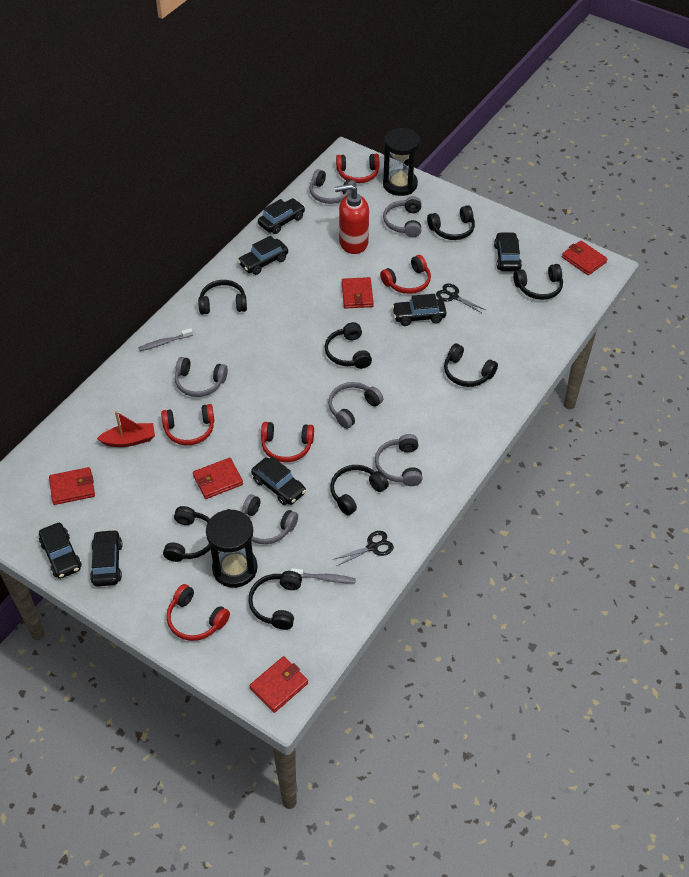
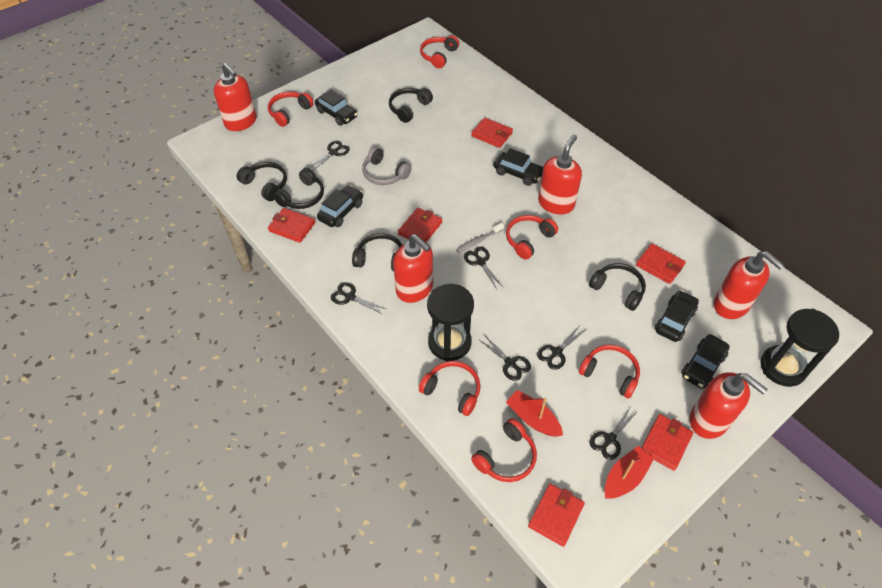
black car: [39,523,82,579] [90,529,122,587] [238,236,288,275] [251,456,306,505] [258,198,305,234] [392,294,447,326] [494,232,522,271] = 7 -> [315,89,358,126] [317,185,363,227] [493,148,543,186] [655,290,699,342] [681,334,730,389] = 5
black headphones: [163,506,210,562] [198,280,247,314] [248,571,302,630] [325,322,372,369] [330,465,389,515] [427,205,475,240] [444,343,498,387] [513,264,563,300] = 8 -> [237,162,287,201] [273,168,324,209] [352,233,402,271] [389,88,433,123] [589,263,646,311] = 5
black scissors: [333,531,394,566] [436,283,486,313] = 2 -> [308,140,350,171] [331,282,386,314] [464,247,503,289] [478,335,531,381] [537,327,585,370] [589,408,639,460] = 6
grey headphones: [175,357,228,397] [242,494,298,544] [309,169,356,204] [328,382,383,429] [375,434,423,486] [383,196,421,238] = 6 -> [362,147,411,185] = 1
grey toothbrush: [138,328,193,351] [291,568,356,584] = 2 -> [456,223,504,253] = 1
red boat: [97,411,155,447] = 1 -> [506,390,563,437] [604,446,654,499] = 2
red headphones: [161,404,214,445] [167,584,230,641] [261,422,314,462] [336,154,379,183] [380,255,431,294] = 5 -> [268,92,314,127] [419,361,481,416] [420,35,459,68] [471,418,537,482] [506,215,558,260] [579,345,640,399] = 6
red soap dispenser: [335,184,369,254] = 1 -> [214,63,257,131] [393,234,433,303] [538,135,582,215] [690,372,768,439] [714,251,784,319] = 5
red wallet: [49,467,95,505] [193,458,243,499] [249,656,308,713] [342,277,374,309] [562,241,607,275] = 5 -> [268,208,315,243] [398,208,442,242] [471,118,513,148] [528,484,585,547] [636,244,686,284] [641,414,693,471] = 6

